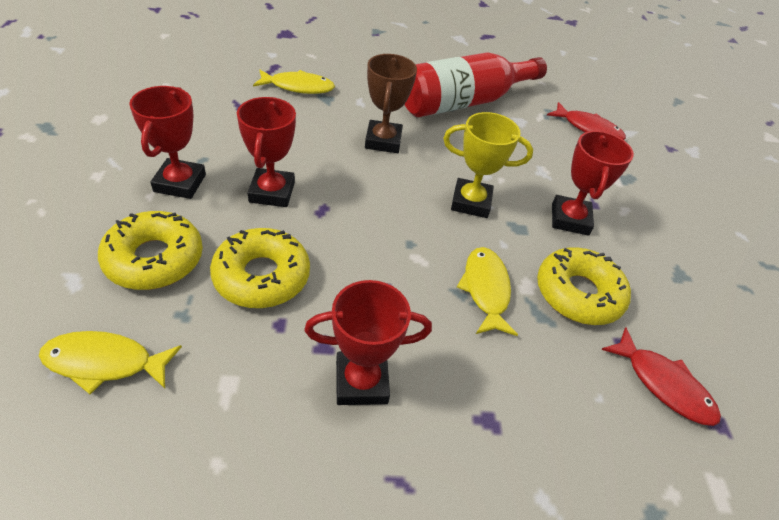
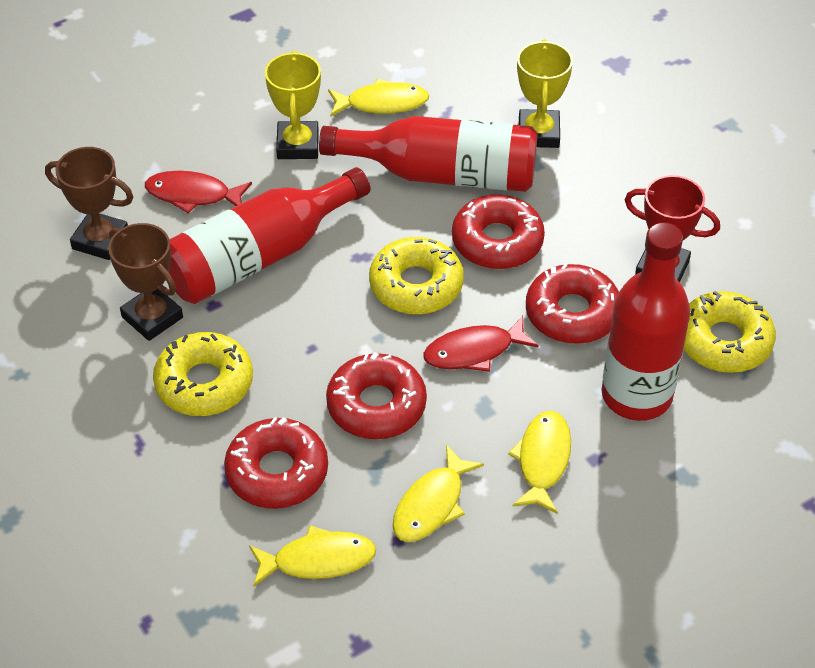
brown trophy: [365,54,417,153] = 1 -> [45,147,133,260] [108,223,183,341] = 2
red bottle: [404,53,547,117] = 1 -> [169,167,370,304] [319,116,537,192] [601,222,690,421] = 3
red donut: none = 0 -> [224,417,328,509] [326,352,427,439] [452,194,545,269] [526,264,619,344] = 4
red trophy: [129,86,206,199] [237,97,296,207] [304,280,432,405] [552,131,634,236] = 4 -> [625,175,720,282] = 1
yellow fish: [39,331,182,394] [253,70,335,94] [457,247,518,336] = 3 -> [249,525,377,586] [328,79,430,117] [393,445,484,542] [508,411,571,514] = 4
yellow trophy: [443,112,533,218] = 1 -> [265,51,321,159] [517,39,573,148] = 2

